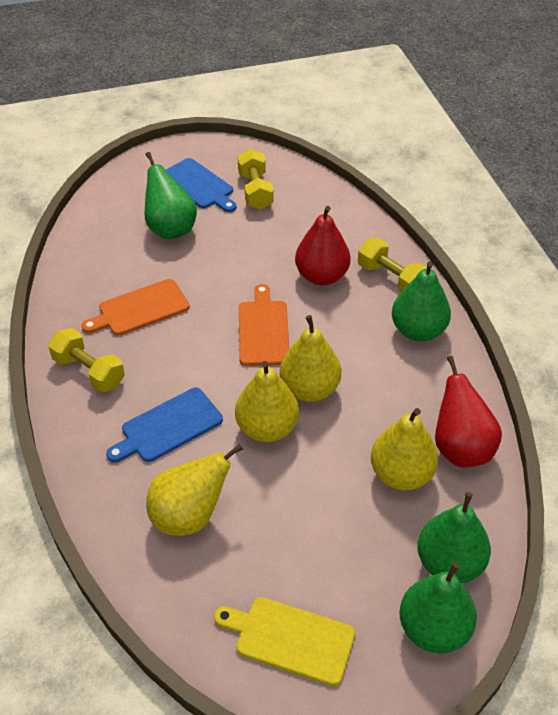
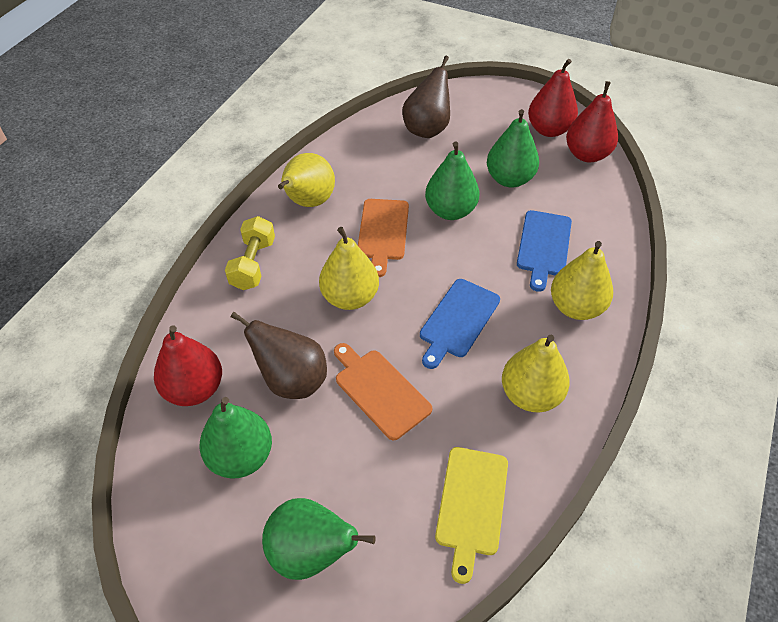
brown pear: none = 0 -> [231,312,327,399] [402,56,450,138] = 2
red pear: [295,206,351,285] [435,356,502,467] = 2 -> [154,325,222,406] [528,59,578,137] [566,81,618,162] = 3
yellow dumbbell: [48,328,125,392] [238,149,274,210] [358,238,427,292] = 3 -> [225,216,275,290] = 1

